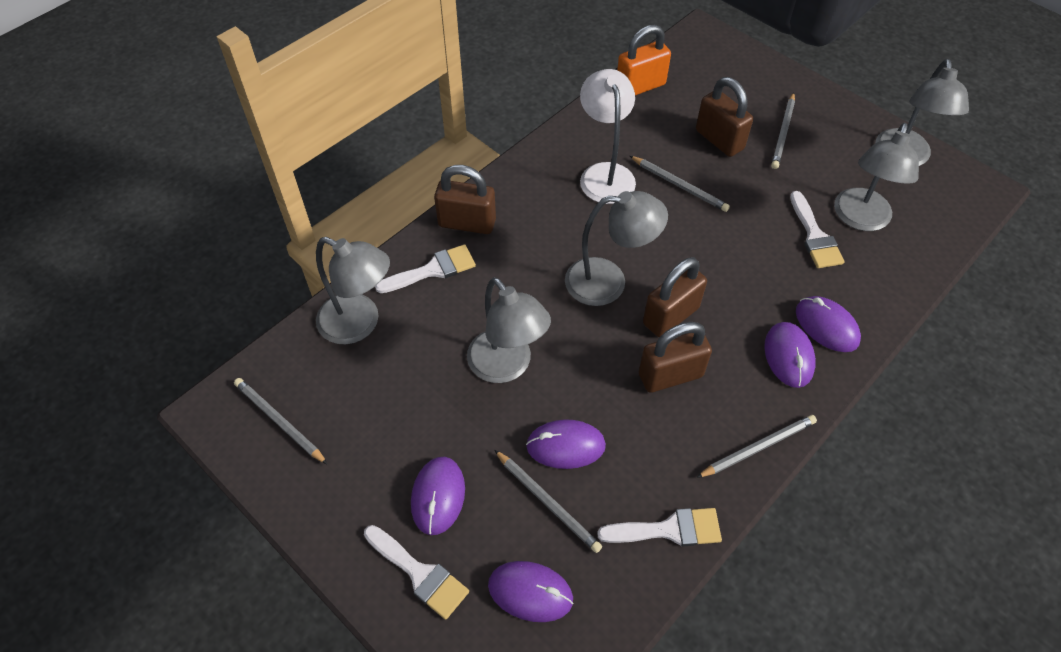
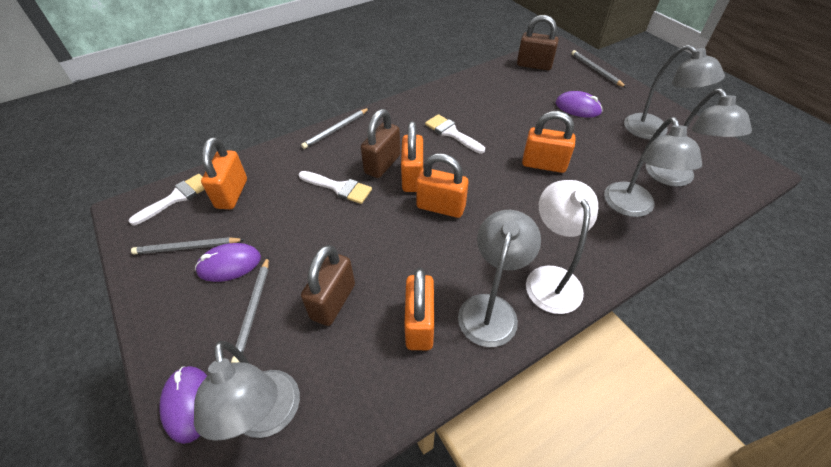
brown padlock: [434,165,496,234] [639,322,712,393] [643,257,707,337] [696,77,753,157] = 4 -> [301,245,355,326] [361,109,401,178] [517,15,559,70] = 3
grey pencil: [234,378,328,465] [495,450,602,553] [630,156,730,212] [696,415,817,478] [771,93,795,169] = 5 -> [131,237,245,254] [231,257,269,363] [301,108,369,149] [571,50,626,88] = 4
orange padlock: [617,25,671,95] = 1 -> [201,137,247,209] [401,121,423,192] [404,268,434,350] [416,153,469,218] [522,111,575,173] = 5
purple mouse: [411,457,465,535] [488,561,573,622] [526,419,606,469] [764,322,816,388] [796,296,861,352] = 5 -> [159,366,207,444] [195,243,261,282] [556,91,603,118] = 3
white brush: [364,525,469,620] [375,244,476,293] [597,508,722,547] [790,191,844,268] = 4 -> [129,174,205,225] [299,171,372,204] [425,114,485,153] = 3

